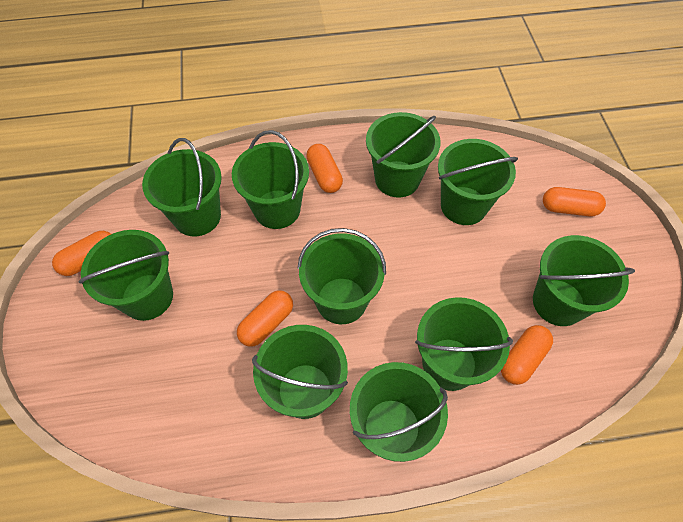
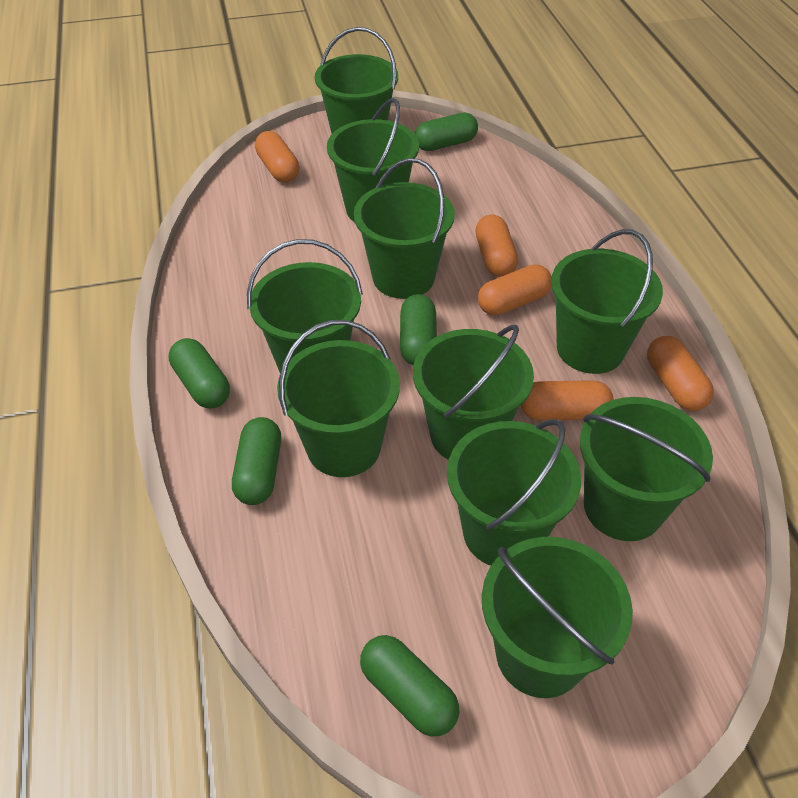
green capsule: none = 0 -> [169,338,230,409] [232,417,281,505] [360,635,459,737] [400,294,437,365] [415,113,478,151] = 5

